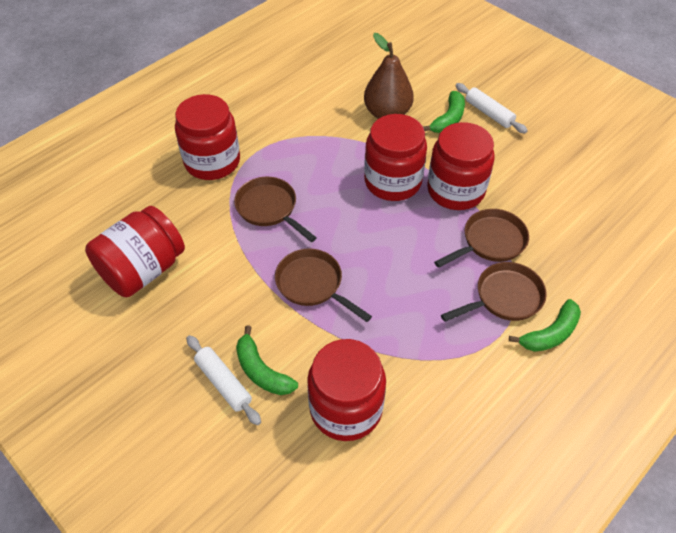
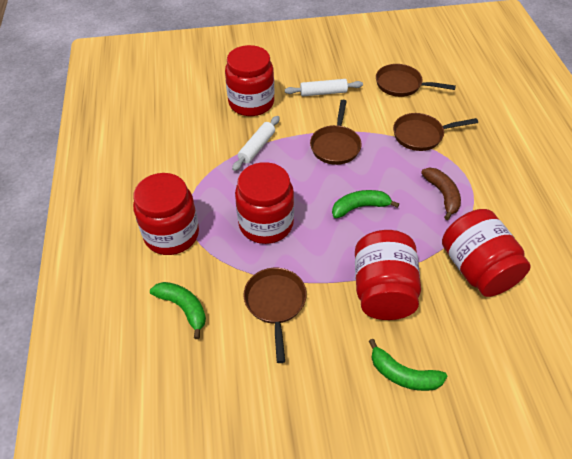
brown banana: none = 0 -> [421,168,461,220] = 1
brown pear: [364,33,414,119] = 1 -> none = 0

